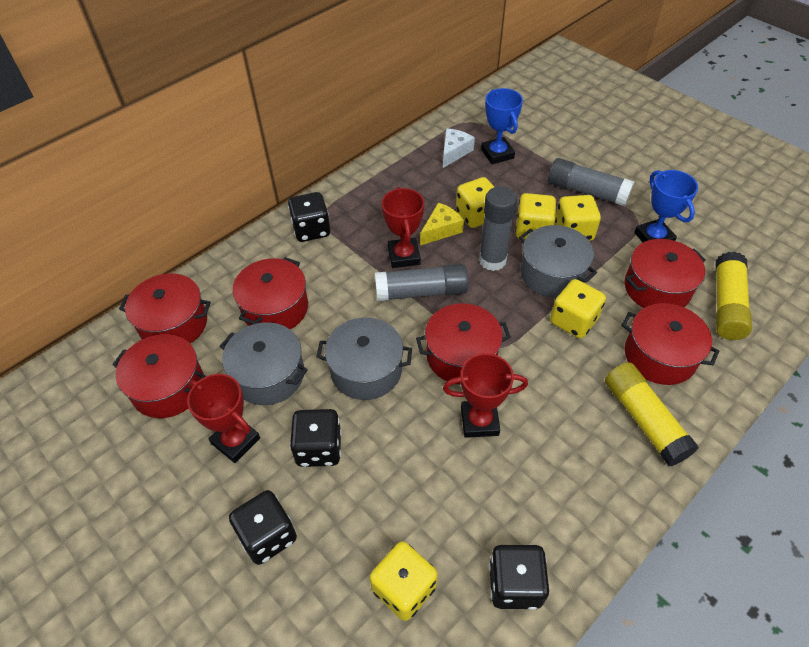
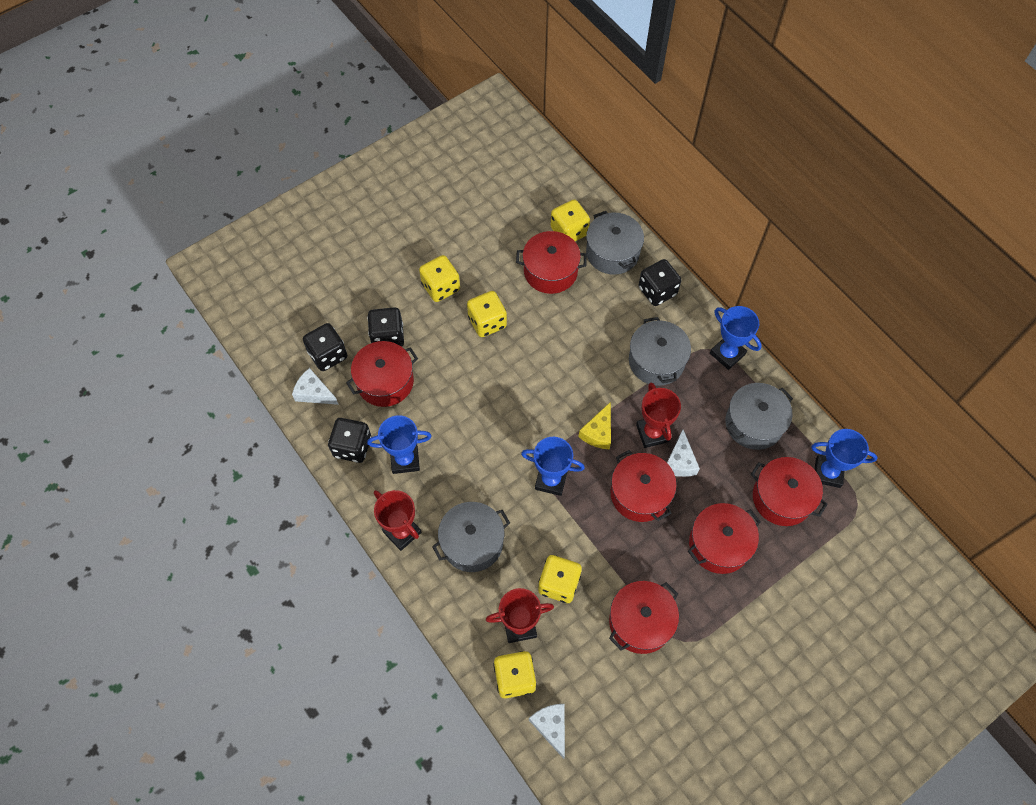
blue trophy: [481,88,523,164] [634,170,698,242] = 2 -> [367,415,432,474] [521,437,585,496] [710,306,762,370] [811,429,878,488] = 4
grey glue stick: [375,264,468,301] [479,186,517,271] [548,158,634,206] = 3 -> none = 0
grey pot: [220,322,308,405] [316,317,412,400] [519,225,597,298] = 3 -> [432,502,510,572] [586,211,644,275] [629,317,691,386] [725,383,793,450] = 4
white cheese: [443,128,475,168] = 1 -> [292,368,339,405] [529,704,565,759] [667,429,700,477] = 3
yellow glue stick: [605,362,698,466] [716,252,752,340] = 2 -> none = 0

